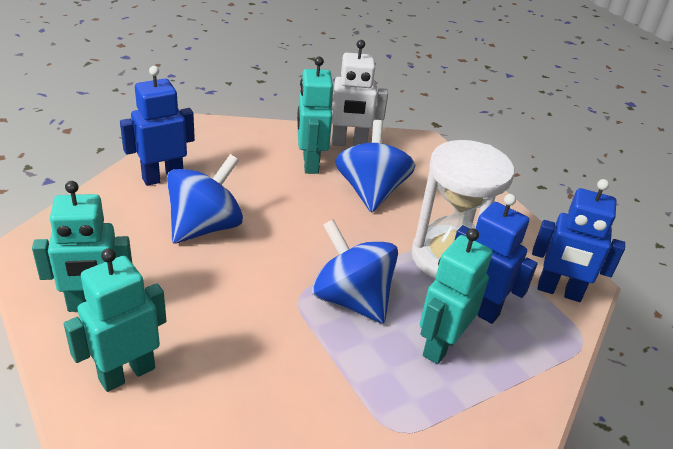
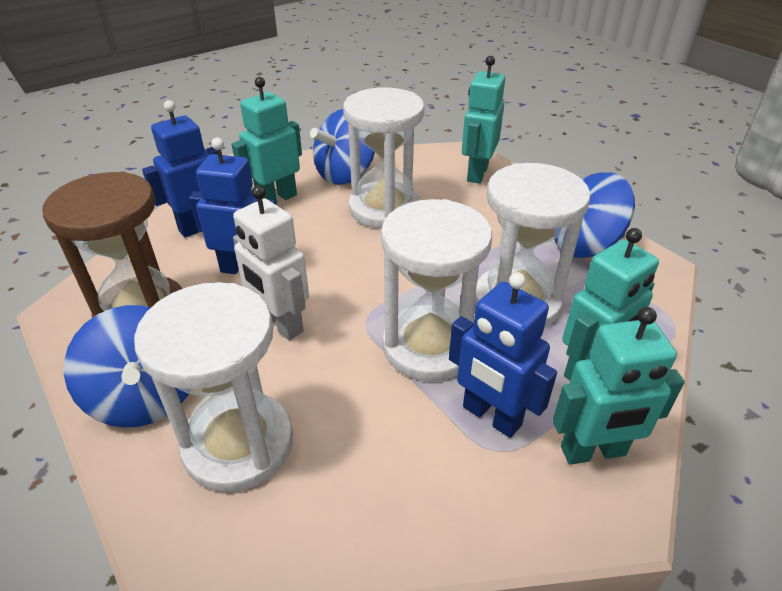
brown hourglass: none = 0 -> [42,172,183,318] = 1
white hourglass: [411,140,514,279] = 1 -> [134,282,293,492] [343,87,425,229] [381,199,492,381] [475,163,591,328] = 4

